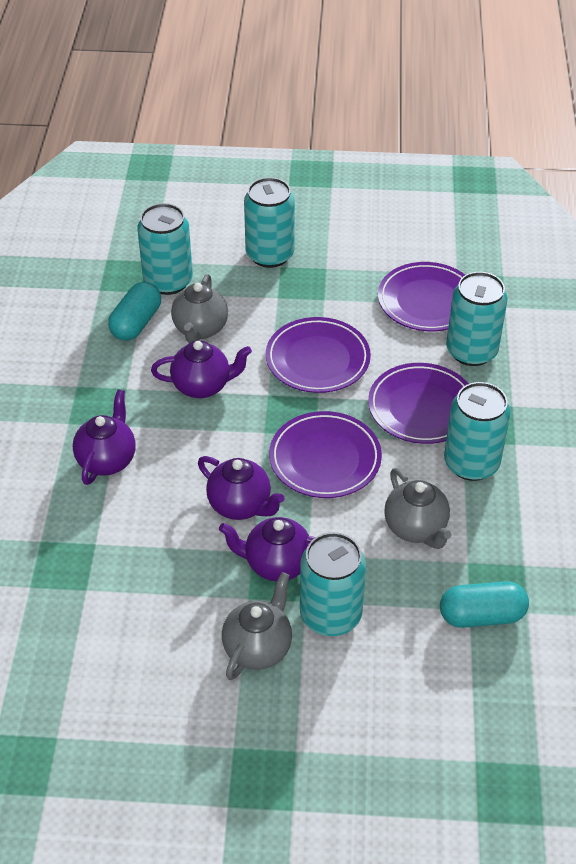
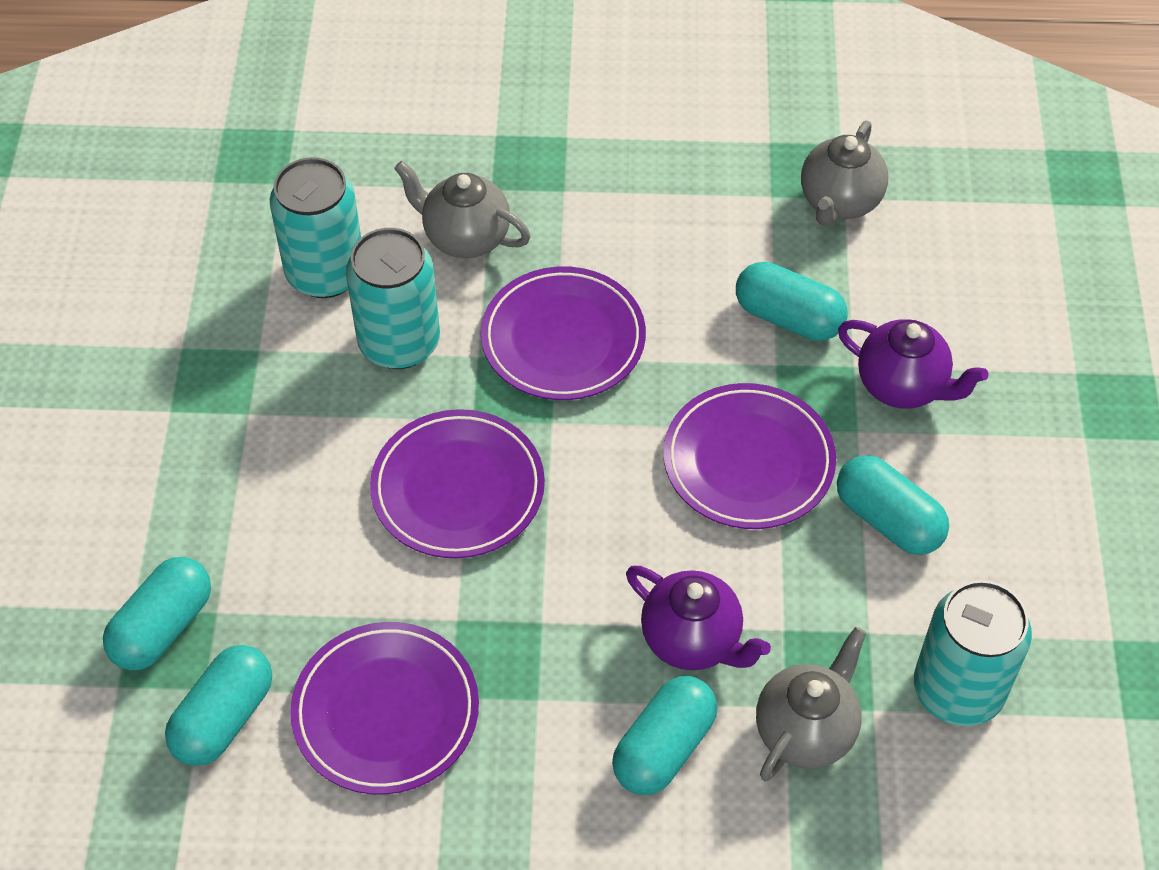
purple teapot: [73,389,136,485] [151,341,252,398] [198,456,285,520] [219,517,316,581] = 4 -> [626,566,771,670] [838,319,989,409] = 2
turquoise can: [137,203,193,295] [244,177,295,268] [300,532,366,636] [444,382,511,481] [446,272,508,366] = 5 -> [270,157,361,298] [346,228,440,369] [914,580,1032,726] = 3
turquoise capsule: [108,281,161,341] [440,581,529,628] = 2 -> [103,557,211,670] [165,645,272,766] [612,676,718,795] [736,262,848,341] [837,455,949,555] = 5

